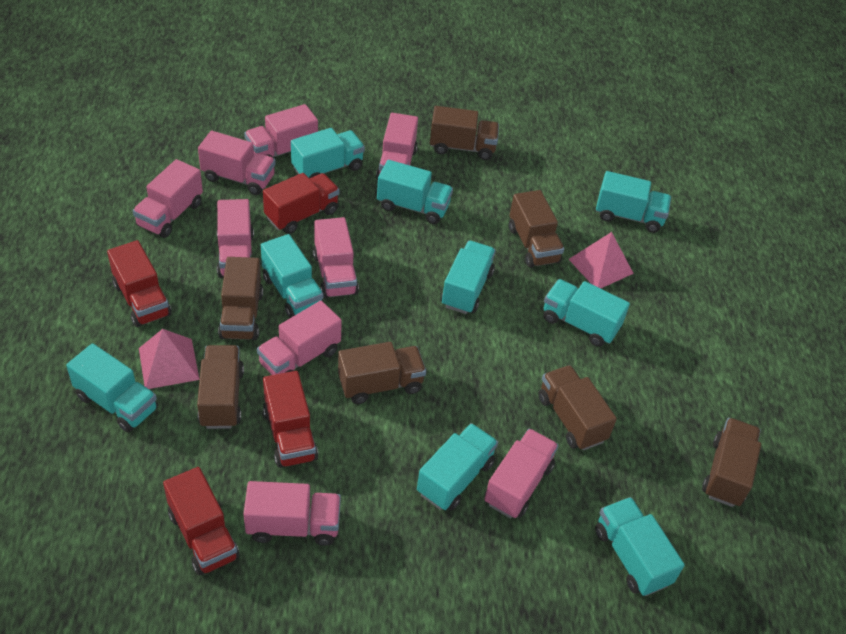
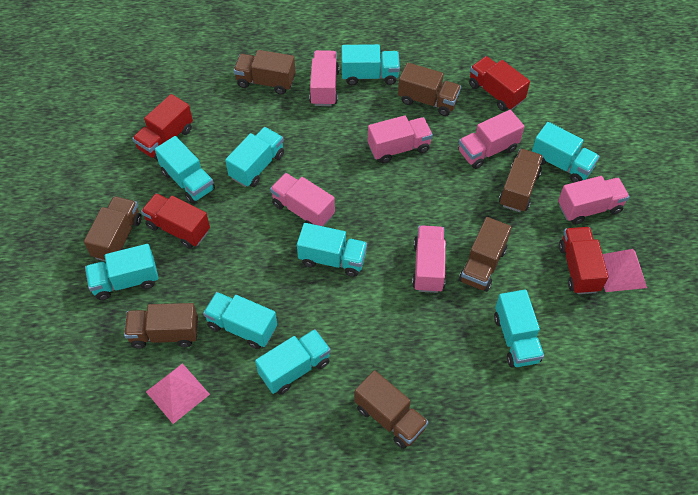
pink truck: [133,159,203,238] [198,131,276,195] [217,199,254,278] [243,481,341,546] [244,104,318,158] [257,300,342,375] [313,217,359,298] [376,113,418,180] [484,429,559,518] = 9 -> [270,173,335,227] [309,50,339,106] [368,115,433,163] [412,225,446,293] [459,110,525,169] [558,176,630,225] = 6

